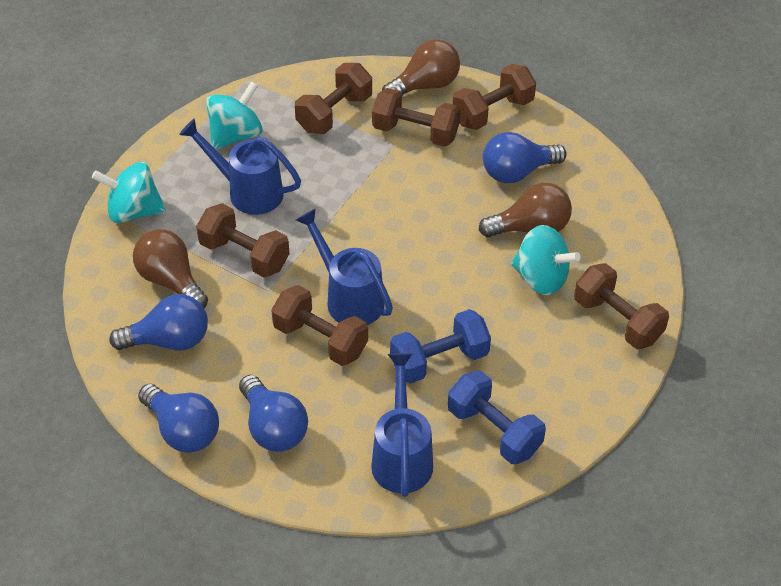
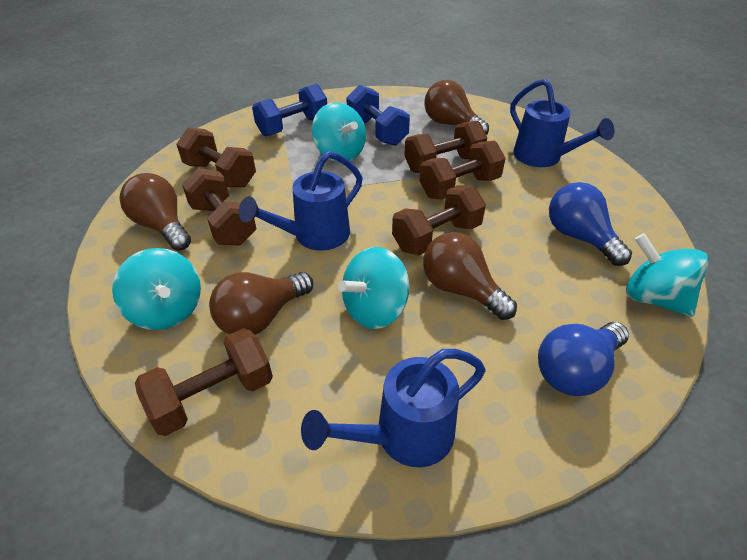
blue light bulb: [109,294,208,351] [138,384,219,453] [239,375,308,451] [483,132,567,183] = 4 -> [538,322,629,396] [549,182,632,266] = 2
brown light bulb: [133,229,208,308] [382,39,460,96] [479,183,572,238] = 3 -> [119,173,191,251] [209,272,313,335] [423,232,517,320] [424,80,489,135] = 4
turquoise spinning top: [92,162,166,223] [206,81,263,150] [511,225,581,295] = 3 -> [112,248,201,330] [312,102,366,162] [338,247,409,329] [626,233,709,317] = 4

